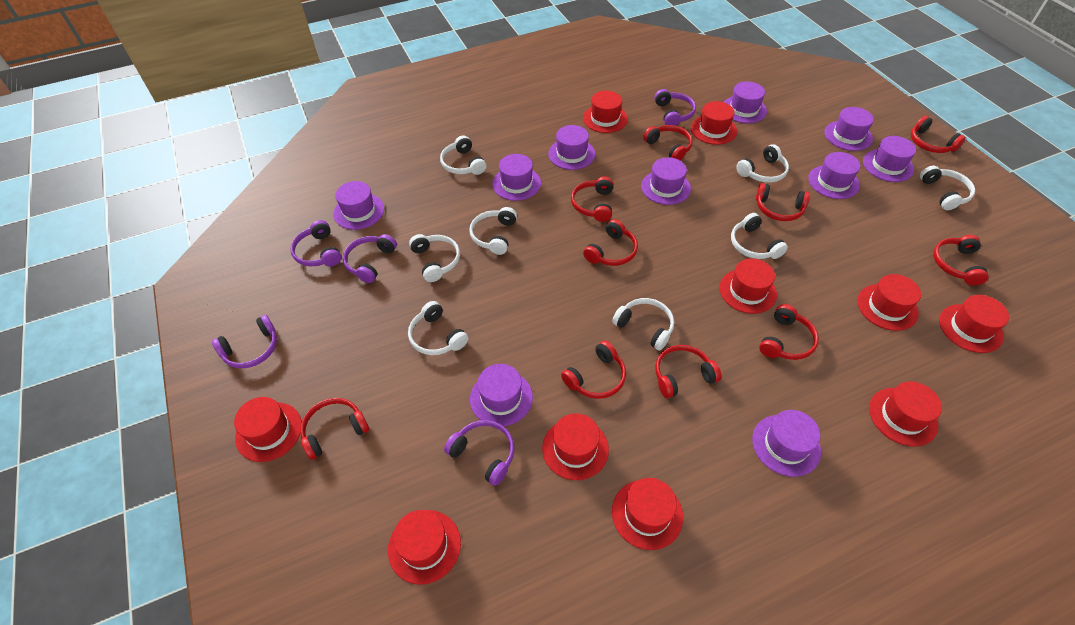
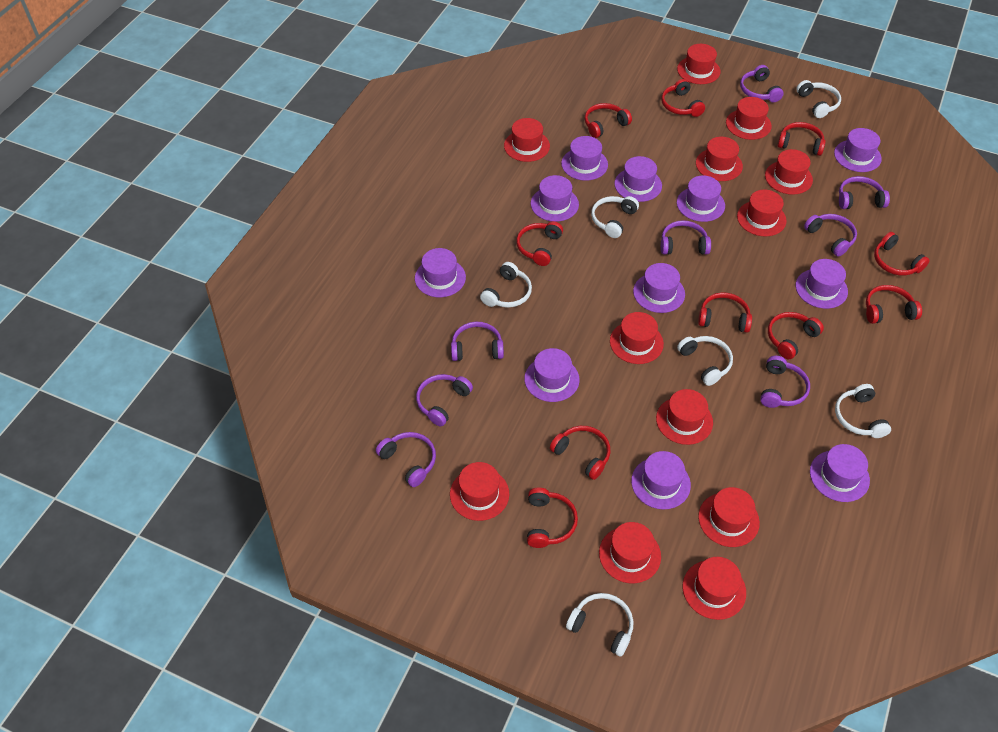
purple hat: [333,181,384,230] [470,364,533,426] [492,154,541,201] [548,125,595,170] [641,157,691,205] [724,81,767,123] [752,410,821,477] [808,152,860,199] [824,107,874,151] [863,136,916,182] = 10 -> [415,248,466,297] [524,348,580,402] [531,175,579,222] [561,136,608,181] [614,156,662,202] [631,451,691,510] [633,263,685,313] [677,175,725,222] [795,259,848,309] [810,444,870,502] [834,128,882,172] = 11
purple headphones: [212,315,277,368] [290,220,341,266] [343,234,397,283] [444,420,514,486] [654,89,696,126] = 5 -> [376,432,436,487] [416,374,473,426] [451,322,504,361] [661,220,711,255] [740,65,784,102] [760,356,810,408] [804,214,857,257] [839,176,890,209] = 8
red hat: [234,397,302,462] [388,510,461,585] [542,413,609,480] [583,91,628,133] [612,478,683,550] [691,101,737,145] [719,259,777,314] [857,274,921,331] [869,381,942,447] [939,295,1009,353] = 10 -> [450,462,509,521] [504,118,550,162] [599,522,661,583] [610,312,664,364] [656,389,713,445] [677,44,721,84] [683,557,746,620] [696,137,743,181] [698,487,760,547] [726,97,772,140] [737,190,787,236] [765,149,813,195] = 12
white headphones: [408,301,468,355] [409,234,460,282] [440,136,486,175] [469,207,517,255] [612,298,674,350] [731,213,788,259] [736,144,789,183] [920,166,975,210] = 8 -> [480,262,532,308] [566,593,633,656] [591,196,639,238] [677,336,733,386] [796,80,841,118] [835,384,891,438] = 6

